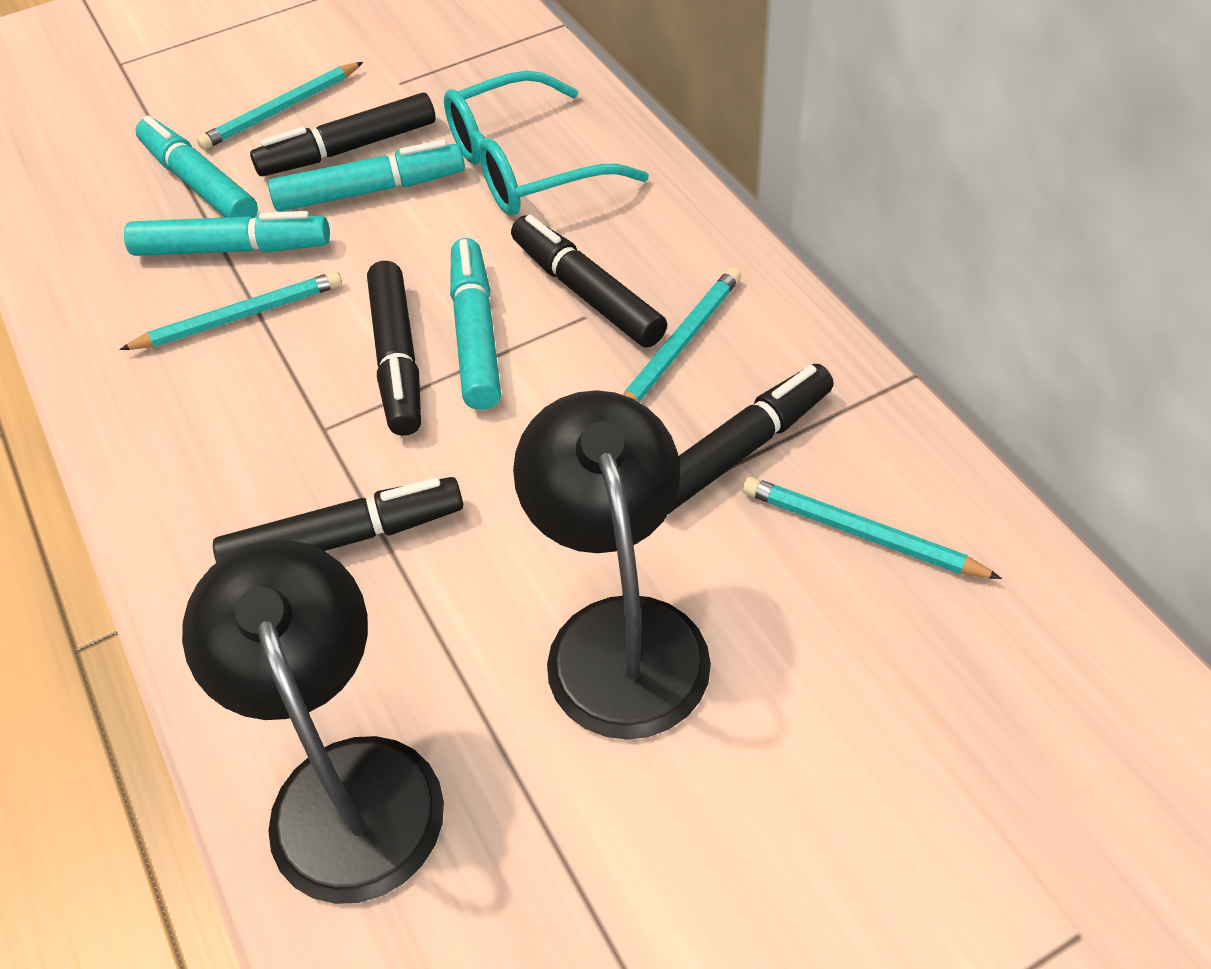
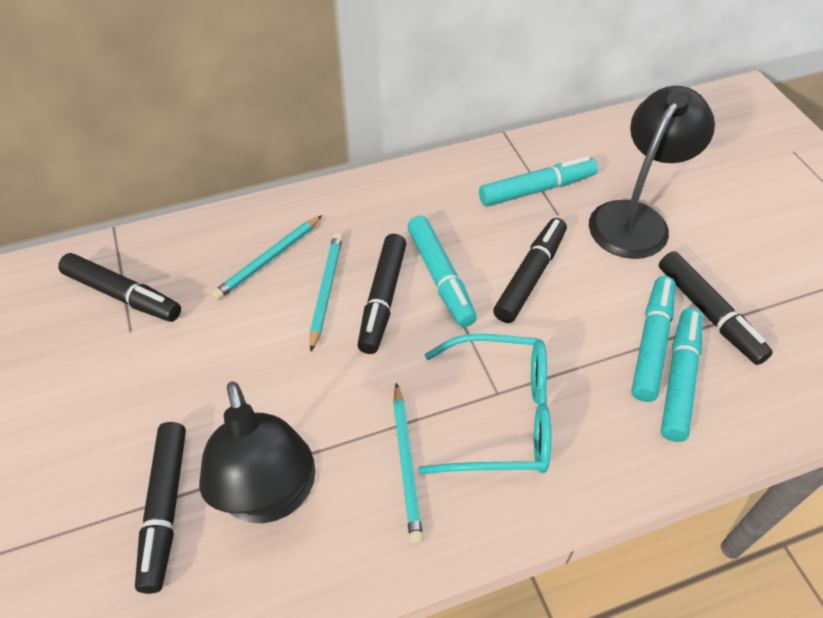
turquoise pencil: [119,271,342,350] [197,62,363,150] [623,267,741,402] [742,477,1002,579] = 4 -> [212,215,322,300] [310,233,343,352] [393,383,423,544] = 3

